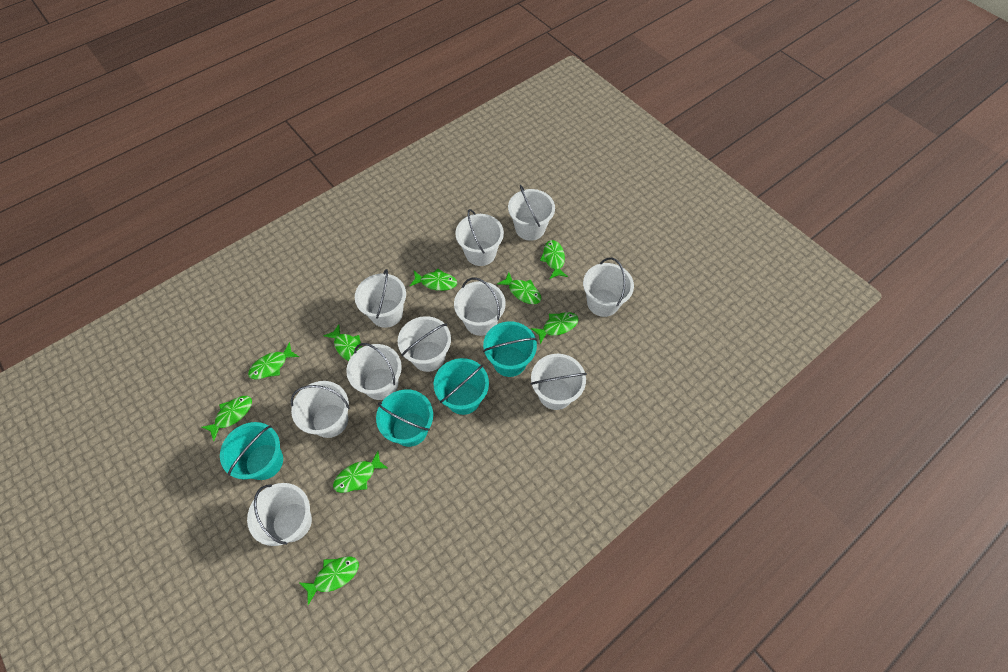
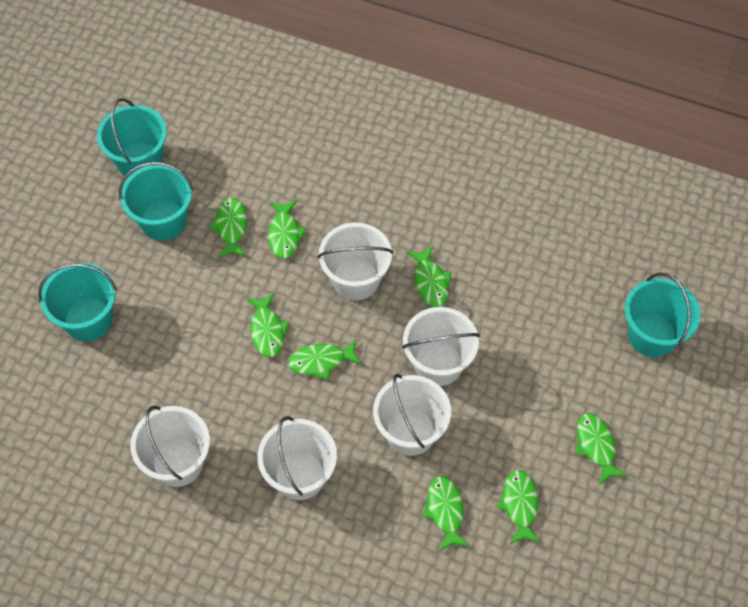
green fish: [202,396,252,441] [248,342,299,380] [300,557,359,605] [323,324,362,361] [333,451,389,493] [410,268,457,291] [497,272,541,304] [531,312,579,344] [540,240,568,279] = 9 -> [209,198,247,257] [247,293,289,357] [268,200,306,259] [288,339,362,380] [406,246,451,307] [422,476,470,551] [496,470,541,544] [576,413,627,485] = 8
white bucket: [247,483,312,546] [290,381,349,438] [346,343,402,400] [355,269,406,328] [398,316,451,372] [454,278,506,336] [455,209,504,266] [508,185,555,241] [530,354,587,410] [583,258,634,317] = 10 -> [130,406,210,487] [257,416,337,500] [317,223,393,300] [373,374,451,456] [402,307,480,386] = 5

